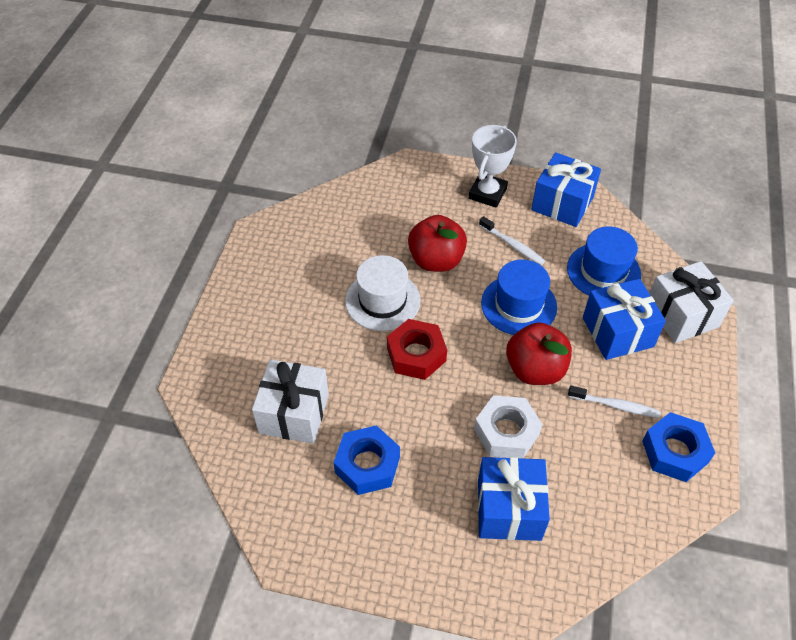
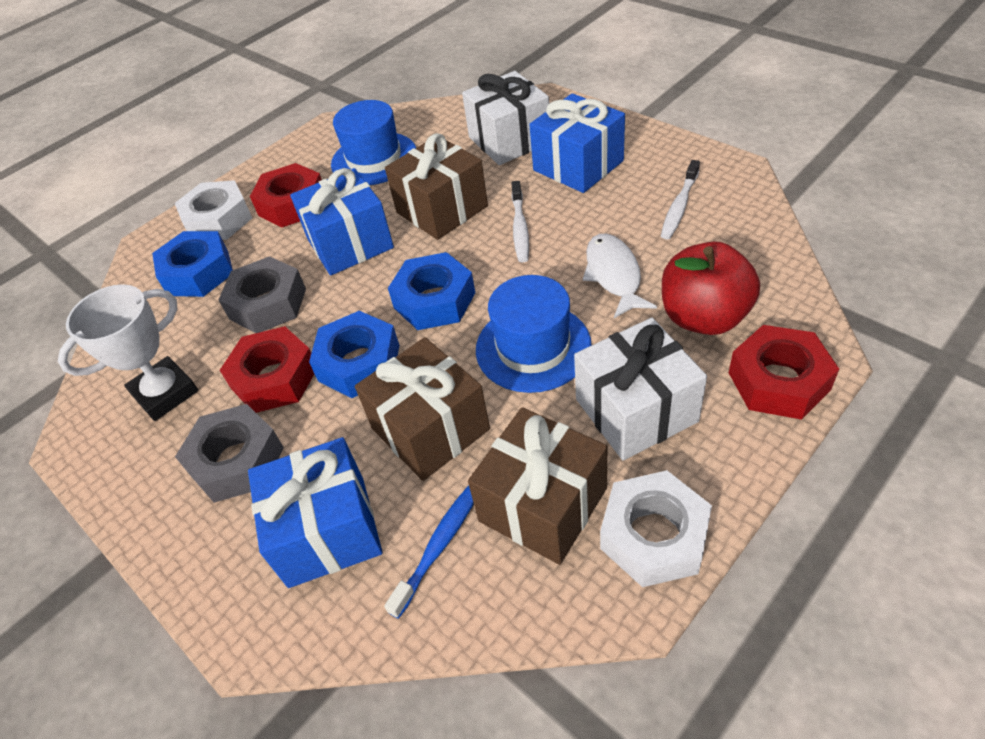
blue nut: [334,425,400,495] [642,412,715,482] = 2 -> [152,231,233,297] [309,311,400,398] [388,252,475,330] = 3
blue toothbrush: none = 0 -> [384,485,474,619] = 1
brown gift: none = 0 -> [355,337,490,481] [385,133,488,240] [468,407,607,565] = 3
grey nut: none = 0 -> [175,404,284,503] [219,256,306,333] = 2
red apple: [408,215,467,272] [506,322,572,385] = 2 -> [662,242,760,335] = 1
red nut: [387,319,447,380] = 1 -> [220,326,314,413] [250,163,322,227] [729,325,839,420] = 3
white fish: none = 0 -> [583,234,657,318] = 1
white hat: [345,255,420,331] = 1 -> none = 0
white nut: [474,395,542,459] = 1 -> [175,180,252,240] [600,470,712,587] = 2

